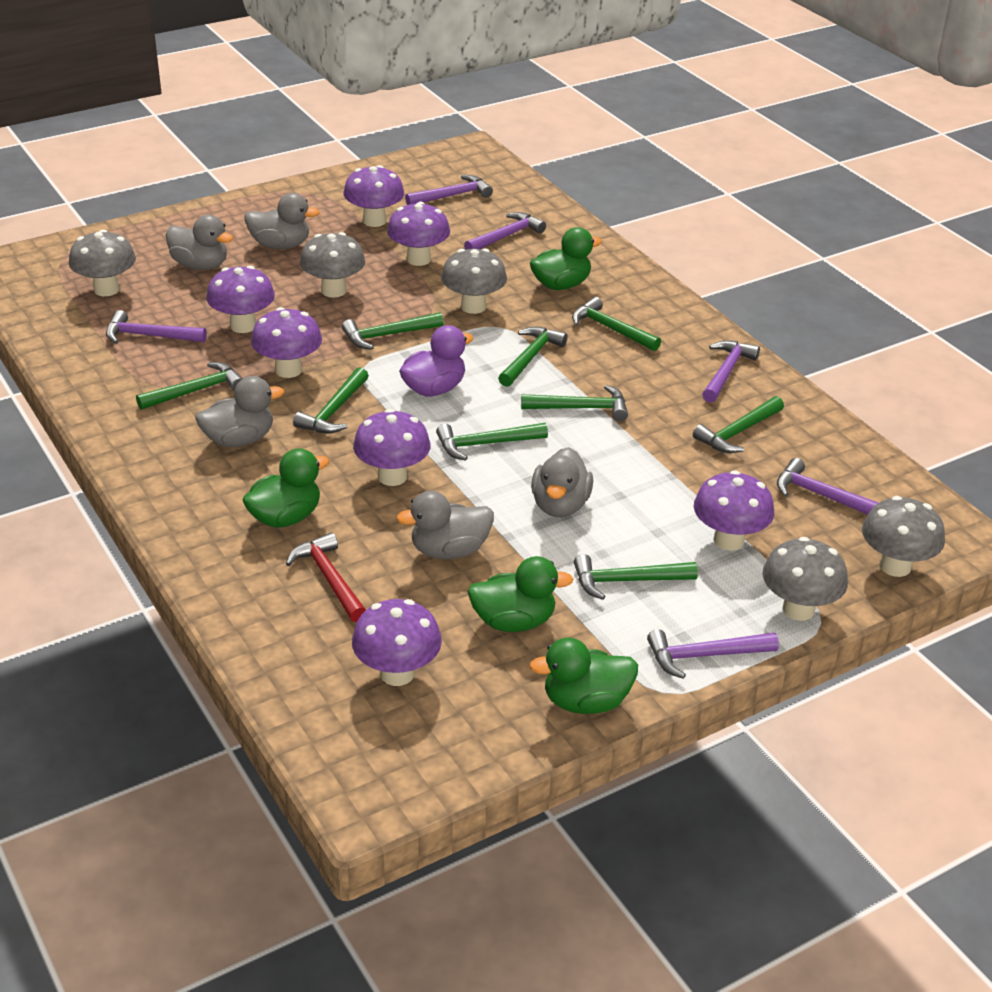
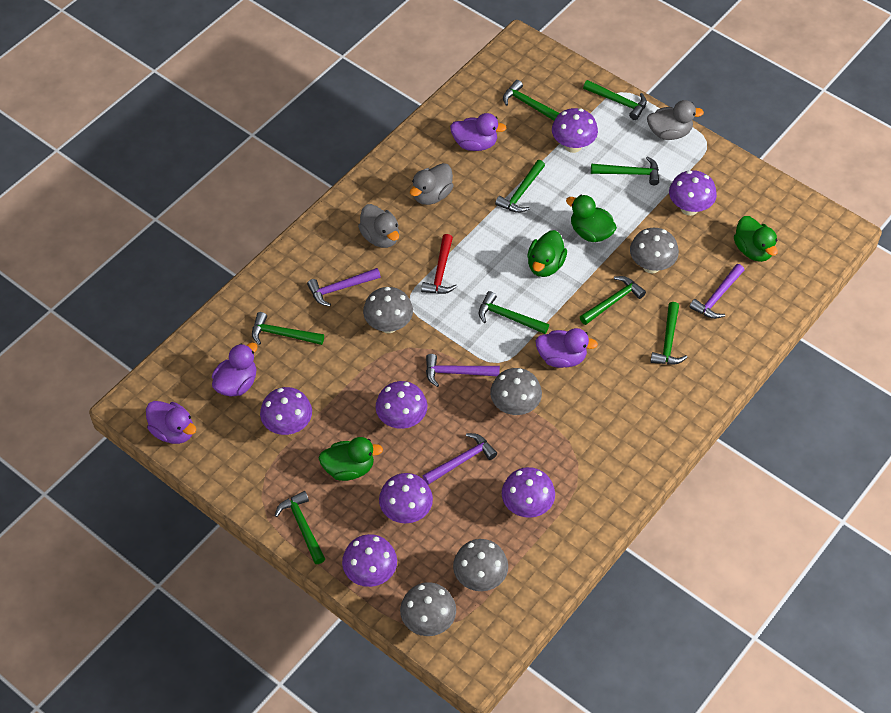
grey duck: [166,215,233,270] [195,376,284,447] [244,193,320,249] [396,491,494,559] [531,447,593,517] = 5 -> [358,204,399,248] [410,163,454,205] [647,100,704,140] = 3
purple duck: [399,325,474,397] = 1 -> [146,401,196,444] [212,343,257,397] [450,113,506,151] [536,328,598,368] = 4
purple hammer: [106,310,207,344] [405,175,493,205] [464,212,546,250] [647,629,779,679] [702,340,760,402] [777,458,879,515] = 6 -> [307,268,381,306] [423,433,497,485] [426,354,500,387] [689,264,744,319] = 4

